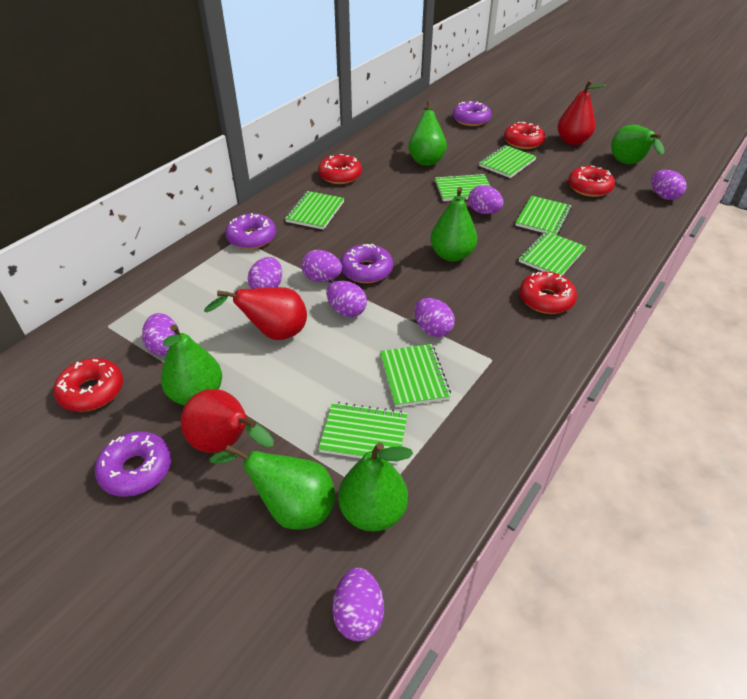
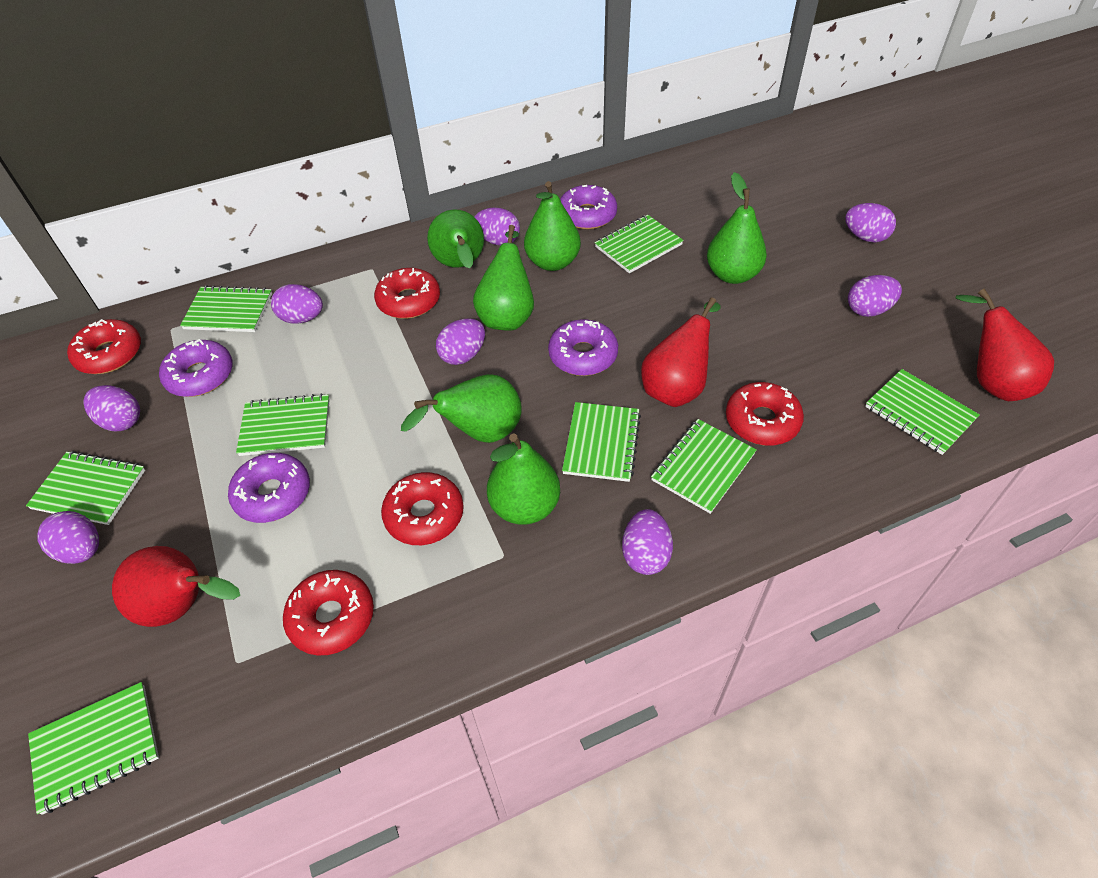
green notebook: [285,191,344,230] [318,402,408,464] [380,344,451,407] [435,173,490,201] [479,145,537,178] [515,196,572,235] [519,231,586,275] = 7 -> [26,451,145,525] [28,682,159,815] [180,286,272,332] [236,394,330,456] [562,402,641,482] [595,215,684,274] [651,419,757,514] [865,369,980,455] = 8

